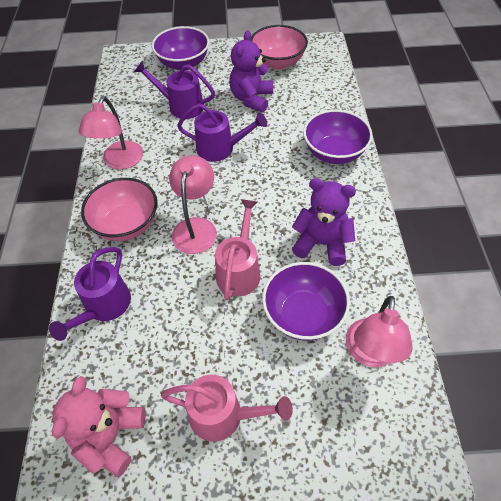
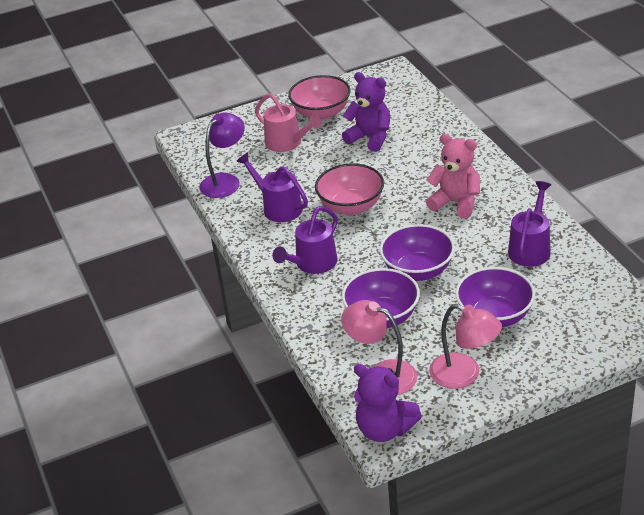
pink lamp: [78,96,143,170] [169,156,217,254] [346,296,413,367] = 3 -> [341,300,417,395] [429,304,502,389] = 2
pink watering can: [161,375,293,442] [215,199,260,300] = 2 -> [255,93,322,152] = 1
purple lamp: none = 0 -> [199,113,245,198] = 1

